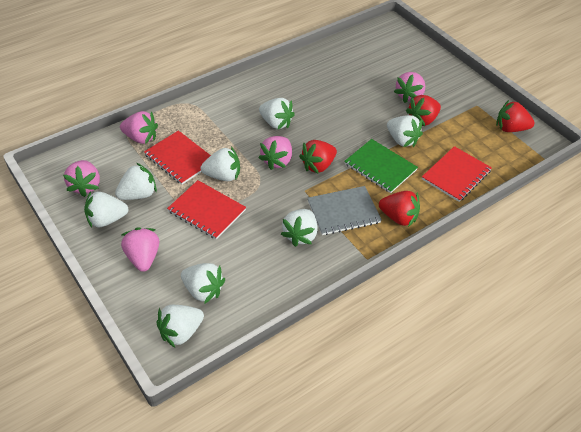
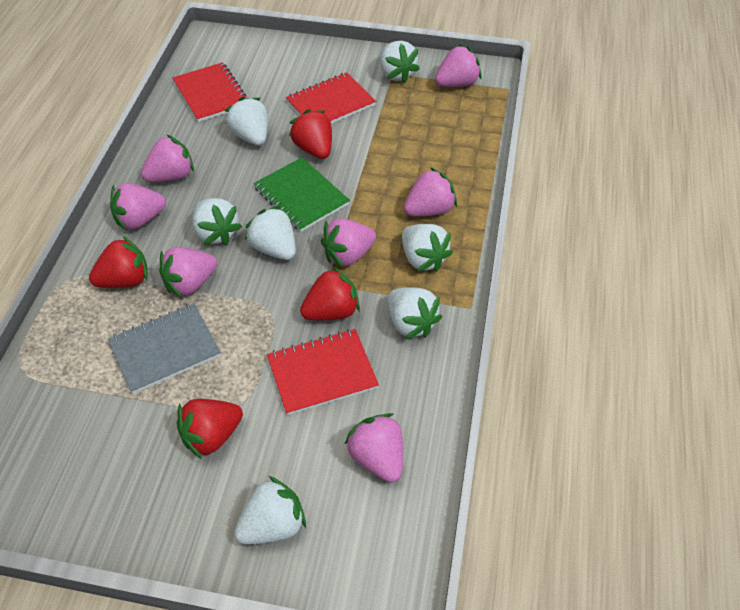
pink strawberry: [63,160,100,197] [120,111,158,144] [121,227,159,272] [259,136,292,170] [394,72,425,103] = 5 -> [110,183,166,230] [141,134,194,182] [159,247,217,298] [321,218,376,268] [345,413,403,483] [404,167,457,216] [435,45,482,87] = 7
white strawberry: [84,191,129,228] [115,163,157,200] [156,305,204,348] [181,263,225,304] [201,147,240,181] [259,98,295,129] [281,209,318,247] [387,115,423,147] = 8 -> [192,198,242,245] [225,97,268,146] [234,476,306,545] [245,206,296,260] [380,41,420,83] [388,287,442,339] [402,224,453,272] = 7

